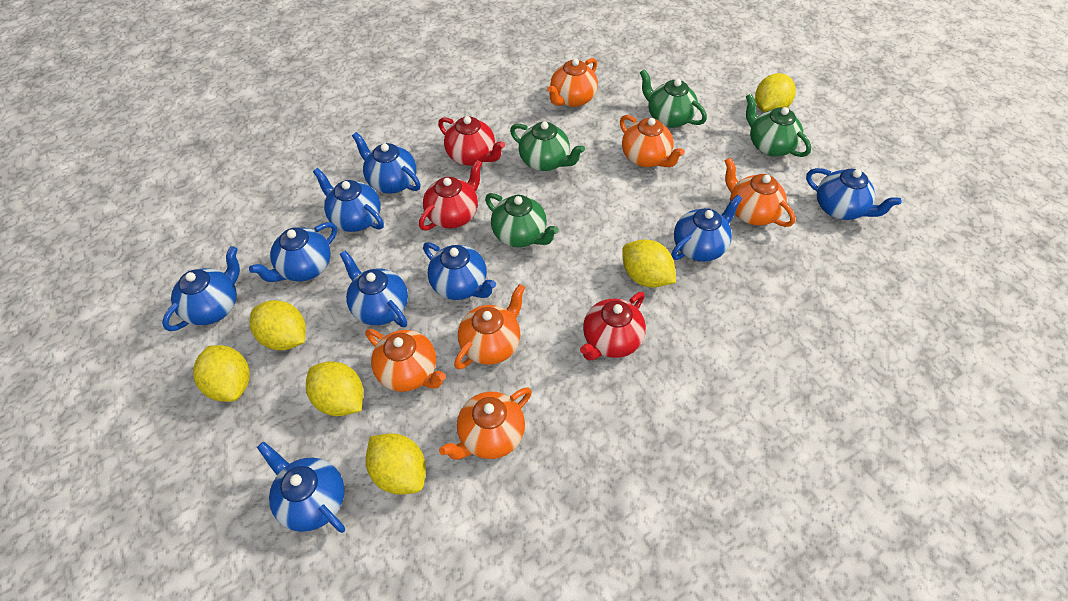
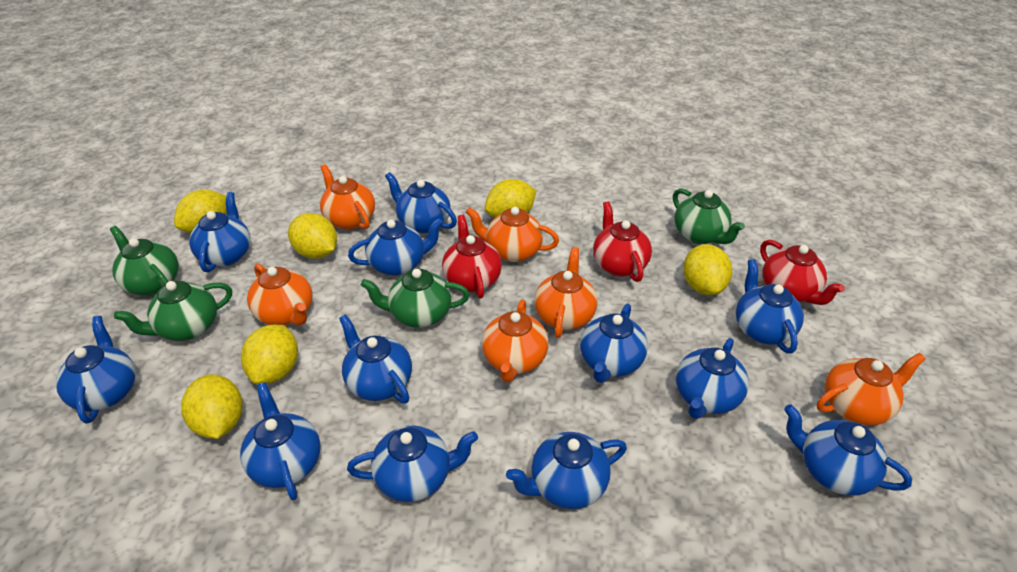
blue teapot: [162,246,240,331] [249,222,337,282] [257,442,345,533] [313,168,384,232] [340,251,408,327] [352,132,421,194] [423,242,496,300] [671,194,742,262] [806,168,902,220] = 9 -> [56,316,136,424] [189,192,251,272] [240,382,321,500] [339,314,412,404] [347,426,478,502] [348,218,443,276] [385,172,457,233] [506,432,627,509] [580,303,648,383] [676,338,749,419] [736,259,804,354] [784,404,912,496] = 12

